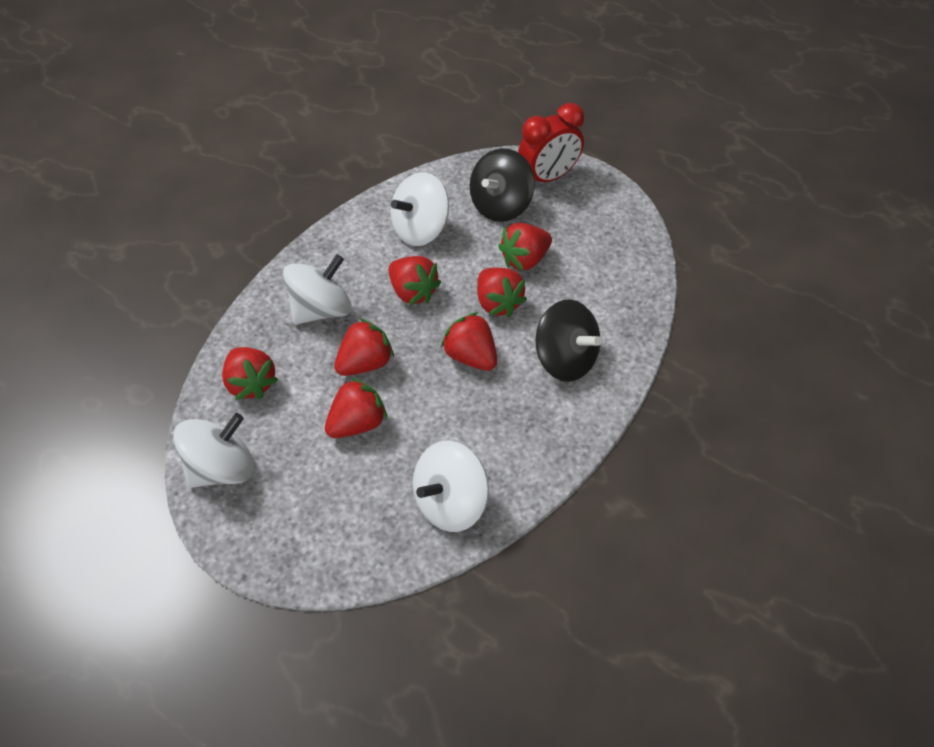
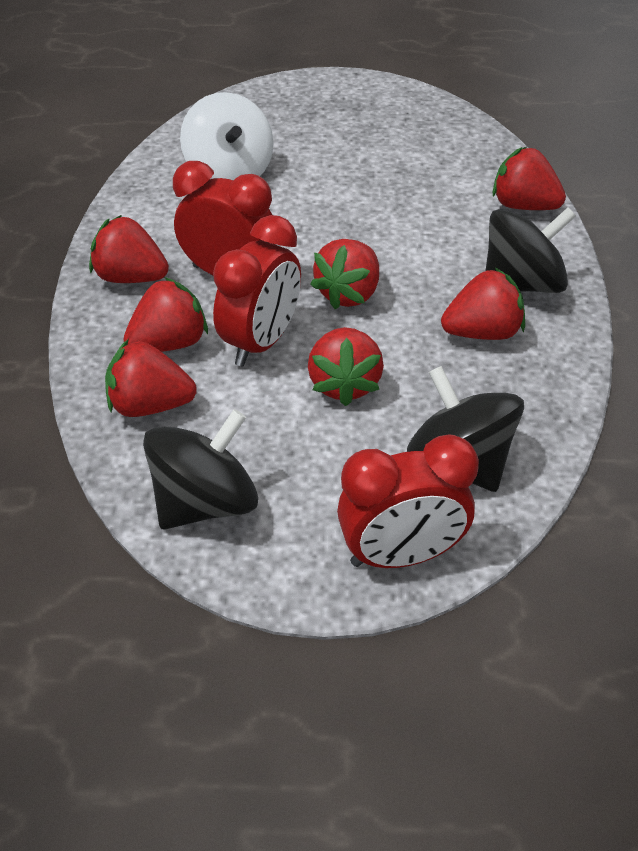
black spinning top: [470,148,535,222] [535,299,602,382] = 2 -> [143,409,258,529] [407,366,524,492] [485,207,576,293] = 3
red clock: [518,103,584,182] = 1 -> [173,161,273,275] [213,215,301,366] [337,434,479,568] = 3
white spinning top: [173,413,254,488] [283,254,352,325] [390,172,449,246] [413,440,489,532] = 4 -> [180,92,274,180] = 1

